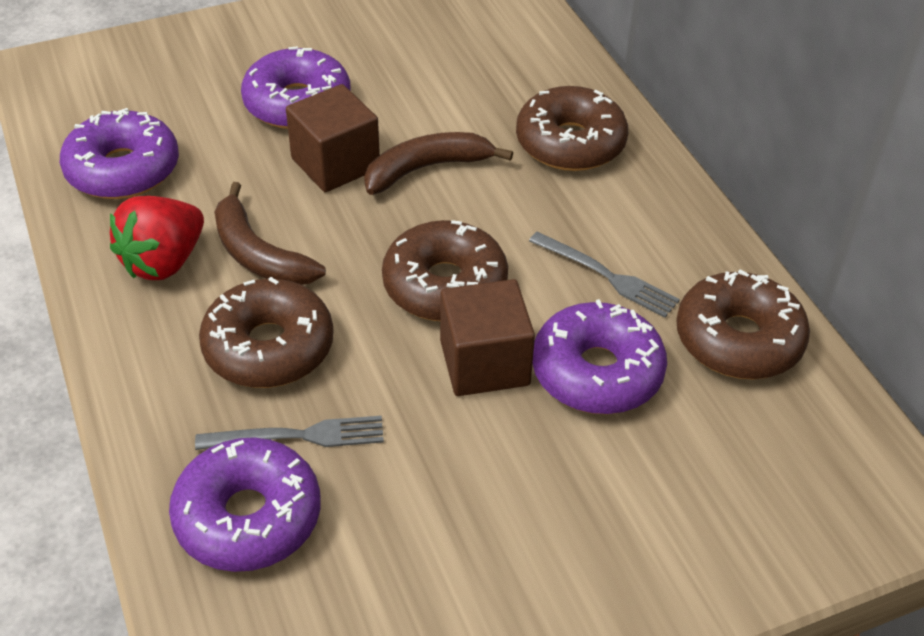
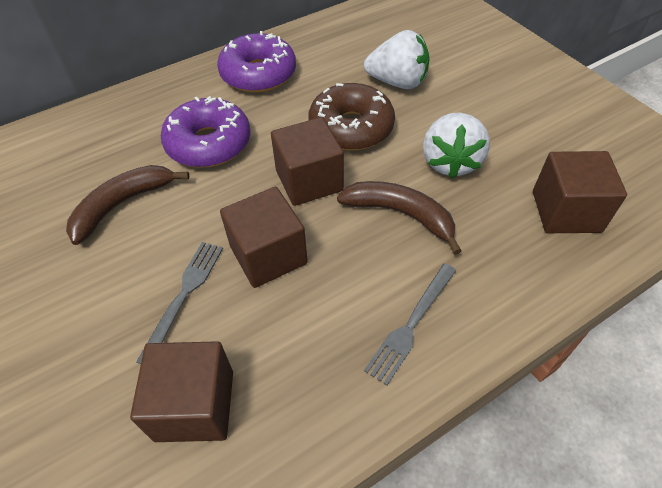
brown cube: [286,84,380,192] [440,279,535,396] = 2 -> [130,341,233,442] [220,187,308,288] [271,117,344,206] [533,151,627,233] = 4
brown donut: [199,277,333,388] [382,220,508,321] [516,86,628,171] [676,269,810,379] = 4 -> [308,83,395,150] = 1
purple donut: [60,108,179,199] [169,437,320,572] [241,46,351,129] [532,299,667,414] = 4 -> [161,96,250,168] [217,31,296,93] = 2
red strawberry: [110,196,204,280] = 1 -> none = 0
white strawberry: none = 0 -> [364,30,430,89] [423,112,490,178] = 2

